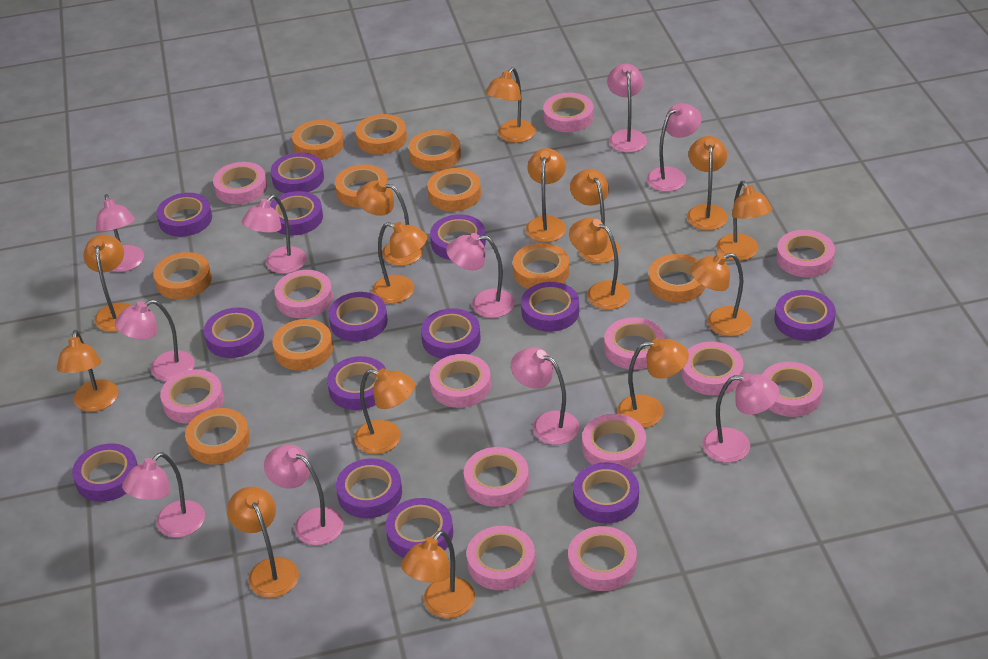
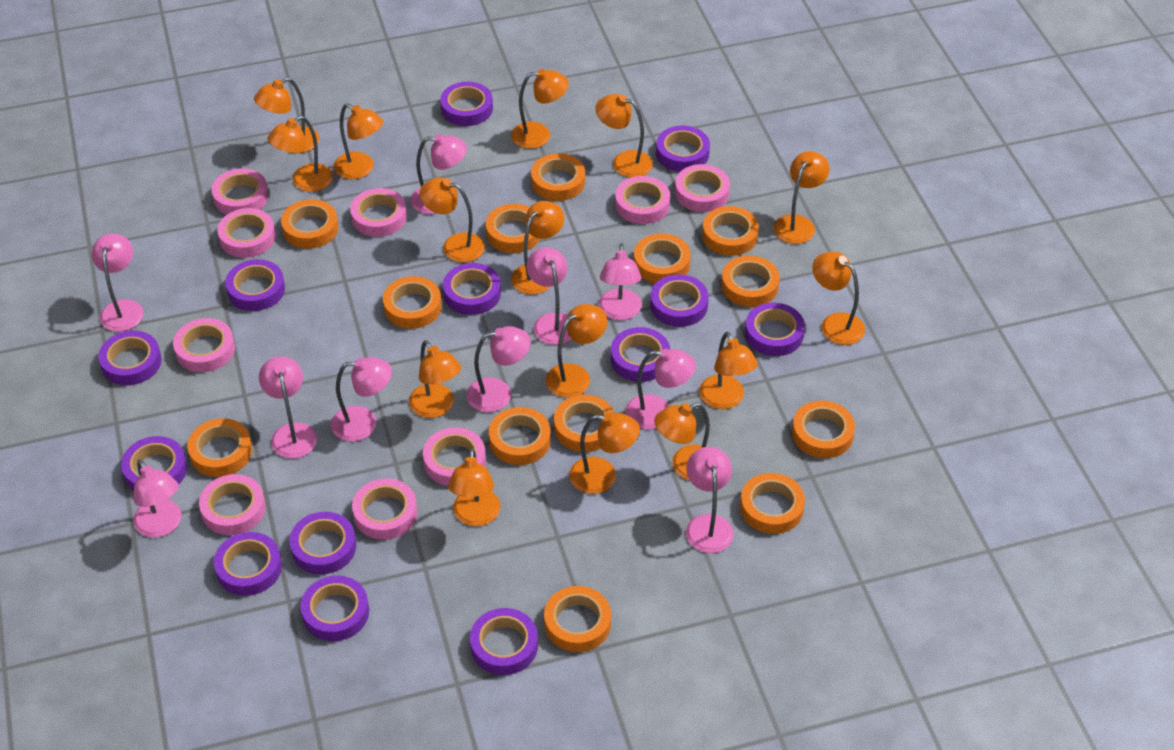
orange tape: [153,252,212,299] [185,408,250,465] [272,319,333,371] [292,120,344,160] [335,165,388,207] [355,114,407,154] [409,130,461,171] [427,168,481,211] [513,243,569,289] [648,254,705,303] = 10 -> [187,418,252,477] [281,199,339,249] [383,276,442,329] [486,204,540,253] [489,407,551,465] [531,153,585,201] [544,586,611,652] [554,395,614,452] [634,234,691,283] [702,206,759,256] [721,255,780,307] [740,473,805,534] [792,401,855,458] = 13
pink tape: [160,370,224,424] [213,162,267,204] [274,270,333,318] [430,354,491,408] [464,447,529,507] [467,526,535,590] [543,93,594,132] [568,526,637,591] [582,414,646,469] [604,317,665,370] [681,342,744,395] [762,362,823,417] [776,230,835,277] = 13 -> [173,318,235,372] [199,474,266,535] [212,169,269,215] [217,208,276,258] [350,188,407,237] [352,478,417,540] [423,427,486,486] [615,176,670,224] [675,164,730,212] = 9
purple tape: [72,443,138,502] [156,193,212,237] [204,307,264,358] [270,191,323,235] [271,152,324,193] [327,356,386,410] [328,292,388,342] [336,458,402,518] [385,498,453,558] [421,308,480,359] [430,214,486,260] [521,282,579,332] [573,462,639,523] [775,290,836,341] = 14 -> [98,331,162,385] [121,436,187,491] [214,532,282,596] [225,259,285,311] [290,512,356,574] [301,576,369,641] [440,82,493,126] [443,263,501,315] [470,608,538,675] [611,327,670,382] [650,274,709,327] [656,126,710,172] [745,303,805,356] = 13

